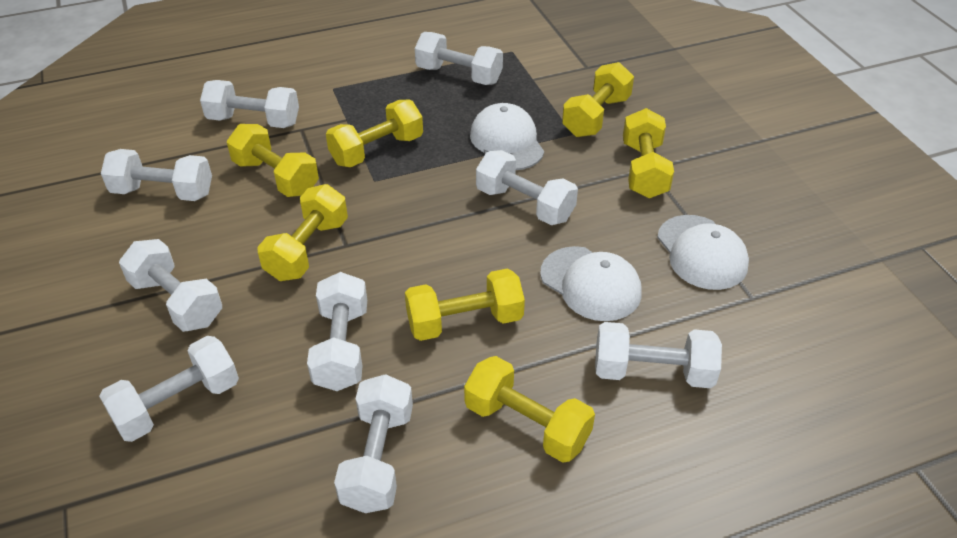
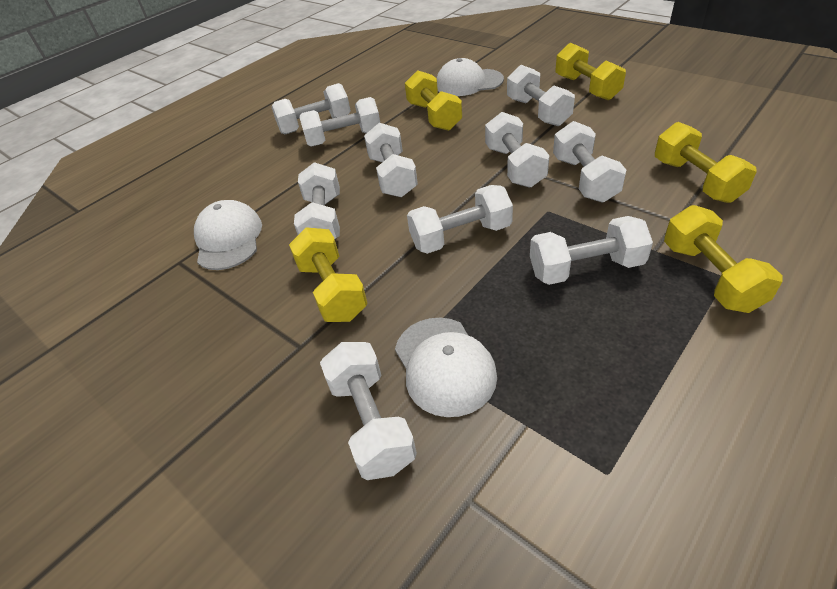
white dumbbell: [99,336,239,442] [101,149,212,201] [119,239,222,332] [200,80,299,128] [307,272,367,391] [334,374,413,513] [415,32,503,85] [476,150,578,225] [595,322,722,388] = 9 -> [272,83,351,134] [294,162,340,239] [299,97,380,147] [320,342,417,480] [364,123,418,197] [407,185,513,254] [485,112,549,188] [507,65,575,126] [530,216,653,285] [553,121,626,202] = 10
yellow dumbbell: [227,124,319,197] [257,184,348,281] [326,100,423,167] [405,269,525,341] [464,356,595,463] [562,62,634,137] [623,108,674,198] = 7 -> [289,227,368,322] [405,70,462,131] [555,43,626,100] [655,122,757,203] [664,205,783,313] = 5

